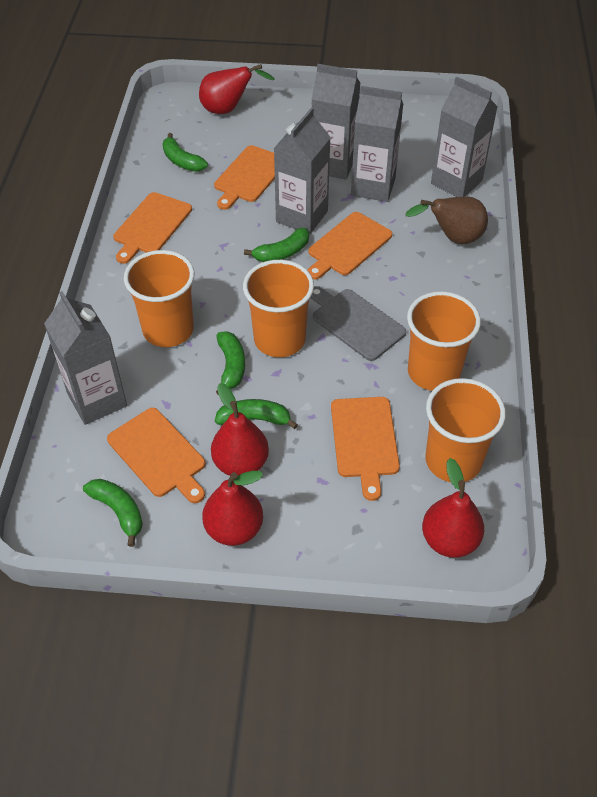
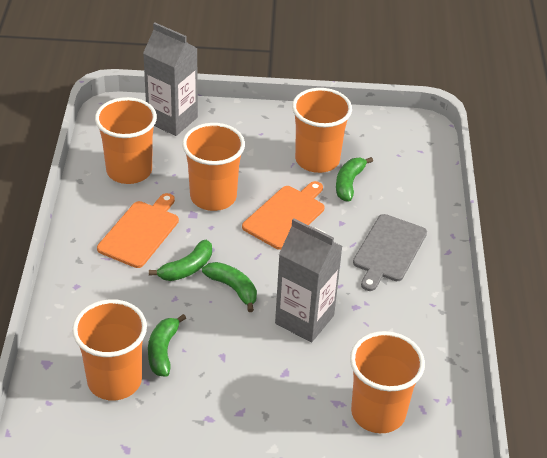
brown pear: [405,196,488,244] = 1 -> none = 0
green banana: [83,479,143,547] [162,133,208,172] [215,399,298,429] [216,331,245,394] [244,228,309,262] = 5 -> [148,314,186,377] [149,240,212,281] [202,262,257,312] [336,157,373,201] = 4
grey carton: [44,291,127,425] [274,108,331,234] [312,64,360,180] [351,86,403,202] [431,77,498,197] = 5 -> [143,23,198,136] [275,218,343,342] = 2
orange cup: [124,250,195,347] [243,260,314,357] [407,291,481,391] [425,378,506,482] = 4 -> [72,299,147,401] [95,97,157,184] [182,123,245,211] [292,88,352,173] [350,331,425,433] = 5
orange cutting board: [107,408,205,503] [113,192,192,264] [214,145,275,210] [308,212,392,280] [331,397,400,501] = 5 -> [97,193,179,268] [242,181,324,250] = 2
red pear: [199,64,275,114] [202,471,263,546] [211,383,269,476] [422,458,484,558] = 4 -> none = 0

